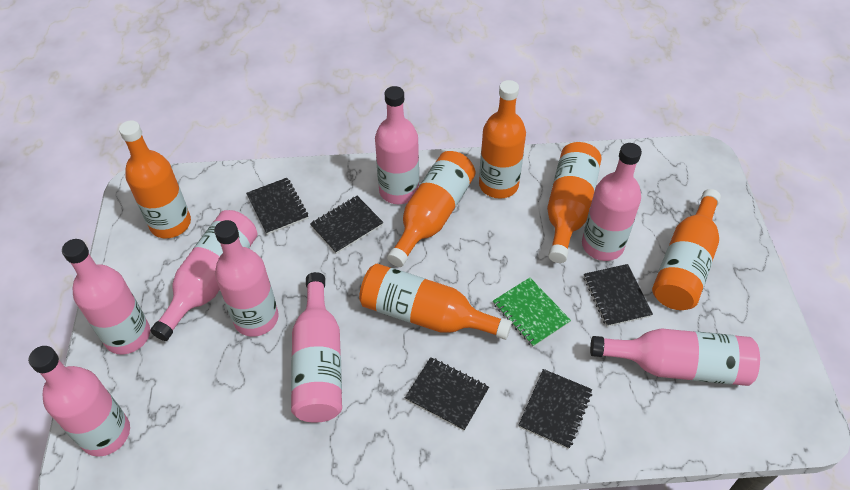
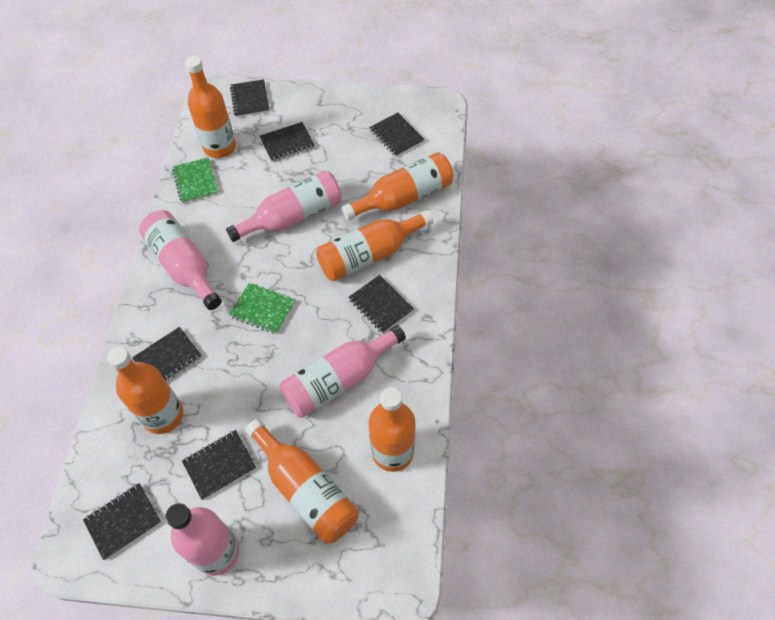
black notebook: [246,178,308,235] [310,196,384,254] [405,357,489,431] [518,369,592,449] [584,264,653,327] = 5 -> [83,483,161,560] [132,327,202,381] [182,430,256,500] [230,79,270,117] [260,122,315,162] [348,275,414,334] [369,112,425,157] = 7
green notebook: [493,277,571,347] = 1 -> [172,157,219,203] [229,283,296,334] = 2
pink bottle: [28,346,130,457] [62,239,150,355] [150,210,258,341] [214,220,279,337] [291,272,342,423] [375,86,419,204] [582,143,642,261] [590,328,760,386] = 8 -> [139,210,222,310] [165,503,240,576] [226,170,342,242] [280,325,406,418] = 4

